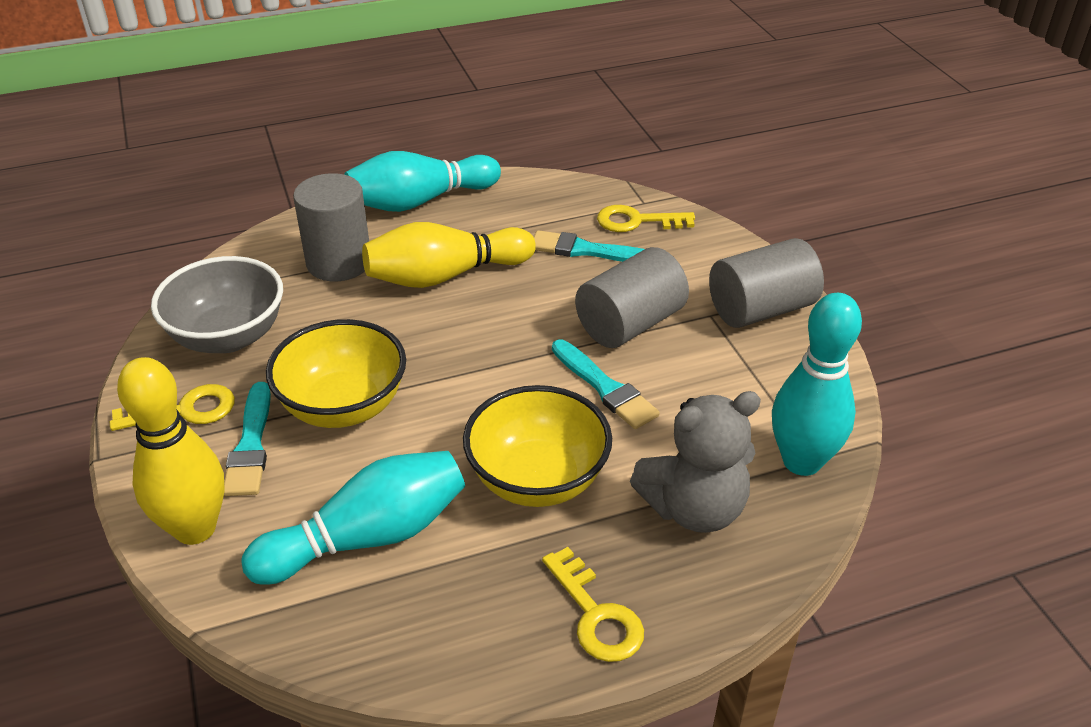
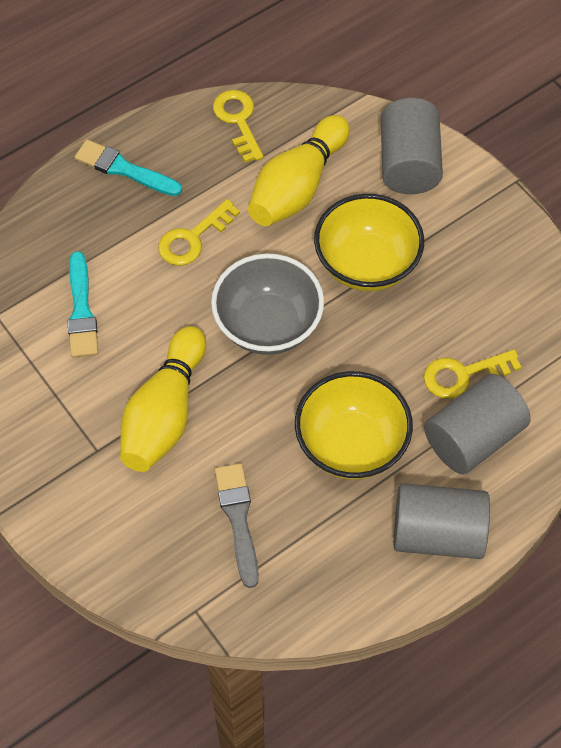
grey brush: none = 0 -> [215,463,259,588] = 1
grey teddy bear: [630,391,761,533] = 1 -> none = 0
turquoise bowling pin: [241,451,465,585] [344,151,501,212] [772,293,862,476] = 3 -> none = 0
turquoise brush: [224,382,271,496] [534,230,644,262] [552,339,660,429] = 3 -> [67,251,98,358] [75,140,182,196] = 2

